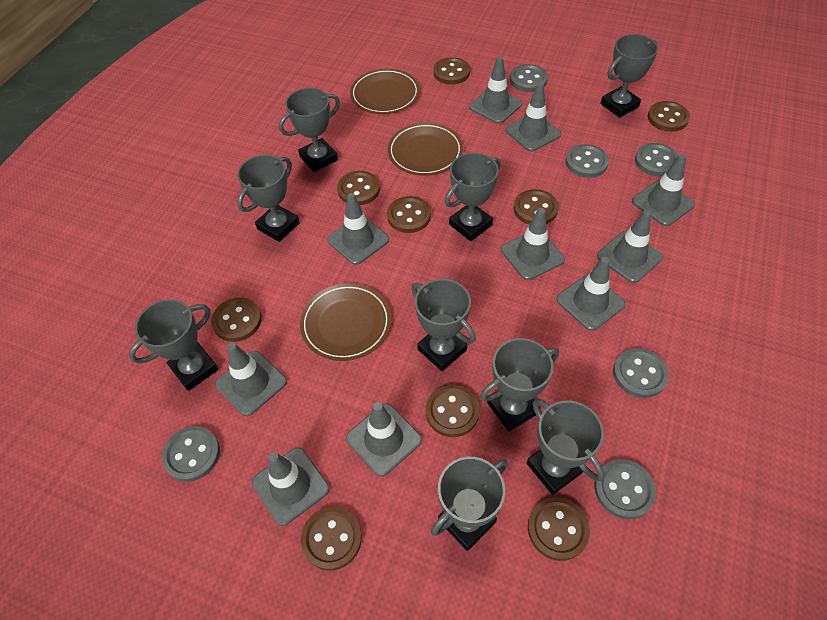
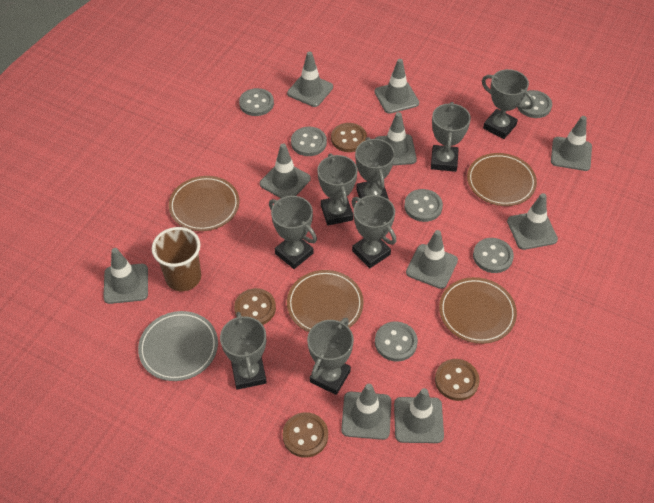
brown button: [211,297,262,342] [301,507,362,571] [337,171,380,205] [387,196,431,233] [426,385,480,437] [433,57,470,85] [513,189,558,225] [528,497,590,561] [648,101,690,132] = 9 -> [234,288,276,325] [283,412,328,458] [331,123,367,152] [435,359,480,401] = 4
brown cup: none = 0 -> [152,227,201,291] = 1
brown plate: [300,283,391,361] [350,69,420,114] [388,123,463,176] = 3 -> [169,176,239,231] [287,270,364,332] [439,277,517,344] [467,153,537,206] = 4
grey plate: none = 0 -> [138,311,218,381] = 1
grey trophy: [129,299,219,391] [237,155,300,242] [279,88,340,172] [411,279,476,371] [431,457,508,551] [445,153,501,241] [480,338,559,432] [527,398,604,495] [600,34,658,118] = 9 -> [220,312,267,390] [269,196,317,269] [307,318,354,395] [317,154,358,226] [352,195,396,268] [355,137,395,200] [431,102,471,172] [482,69,535,139] = 8

